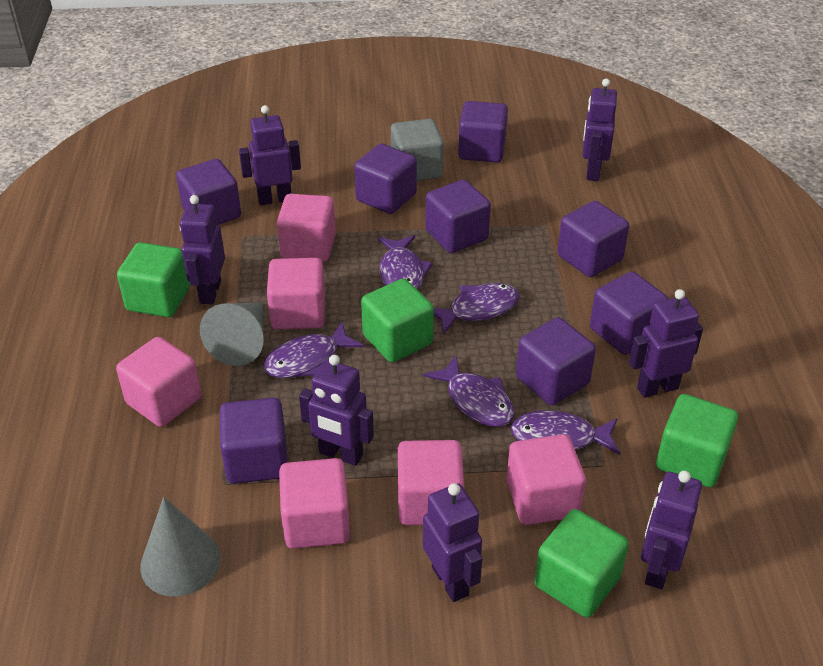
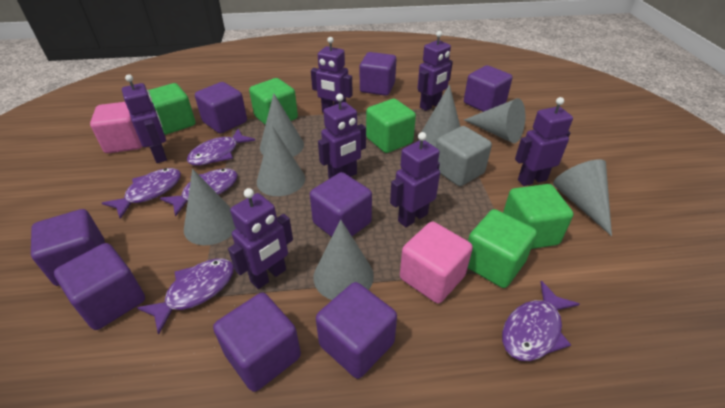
green cube: [117,242,190,317] [361,279,434,362] [534,509,629,618] [656,394,738,487] = 4 -> [148,83,195,135] [249,78,298,125] [366,99,416,153] [468,209,537,288] [503,184,574,249] = 5
grey cone: [140,497,221,597] [200,303,264,366] = 2 -> [184,169,236,245] [257,126,305,196] [260,94,304,157] [313,220,374,300] [421,85,460,147] [464,98,525,143] [553,159,612,236] = 7
pink cube: [116,337,201,427] [267,258,325,329] [277,194,336,262] [279,458,350,549] [398,440,464,525] [506,434,586,525] = 6 -> [90,102,142,153] [400,222,473,303] = 2

